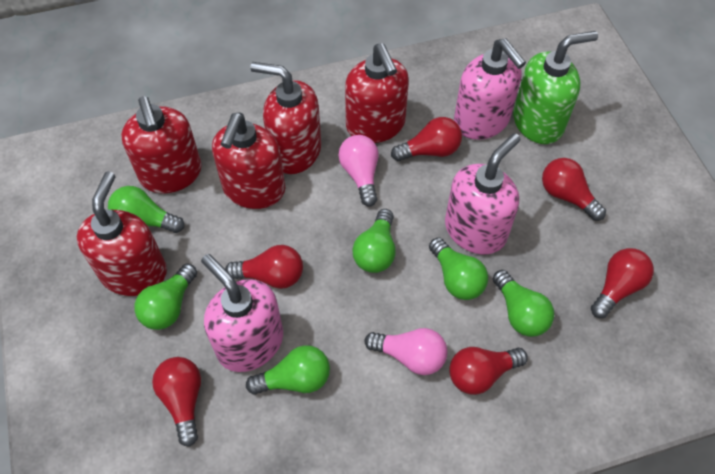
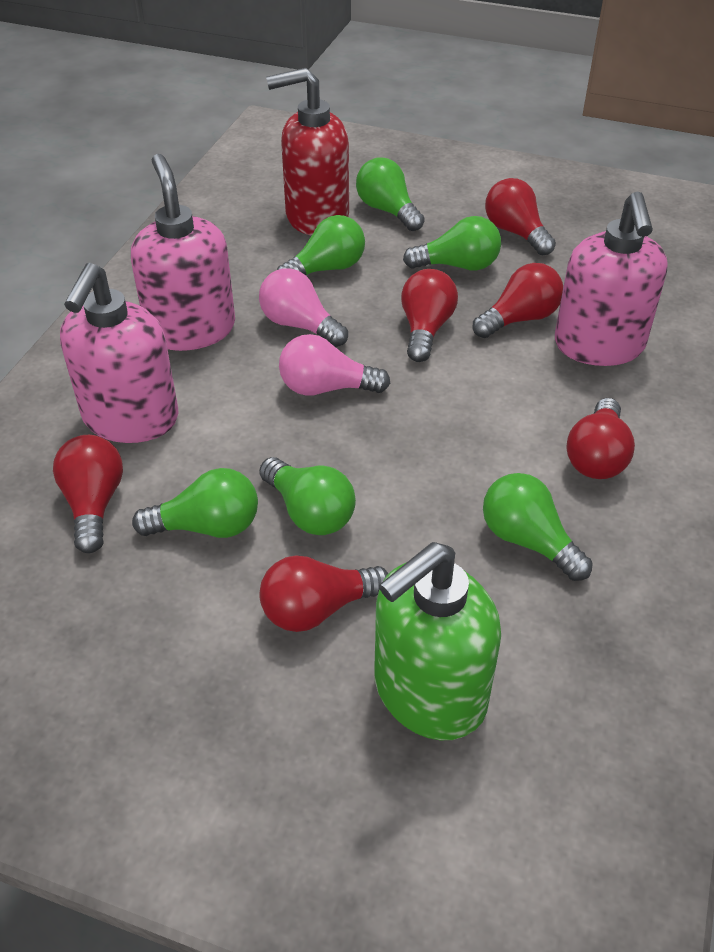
red soap dispenser: [77,171,167,296] [121,96,202,194] [212,112,285,209] [250,62,321,174] [345,43,409,143] = 5 -> [266,68,349,236] = 1

